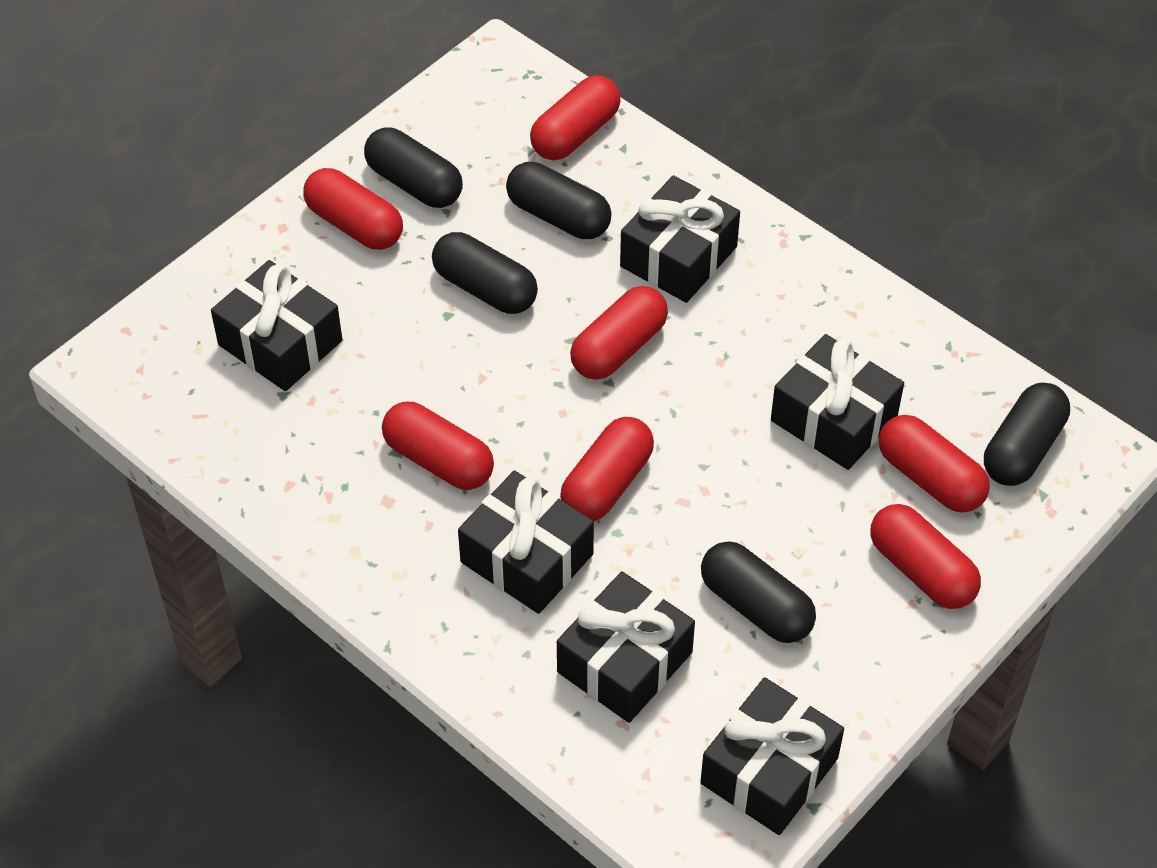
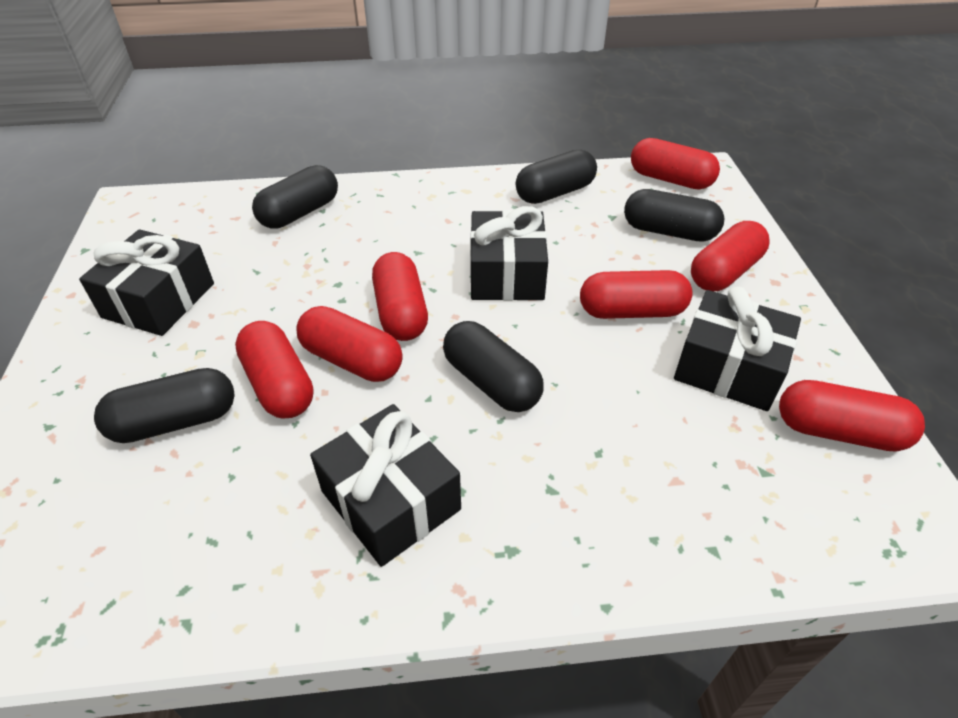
black gift: [211,260,342,391] [458,471,594,614] [557,571,695,723] [620,175,740,303] [700,677,844,835] [771,334,904,470] = 6 -> [79,229,214,336] [310,404,461,567] [470,206,548,301] [674,286,801,411] = 4

